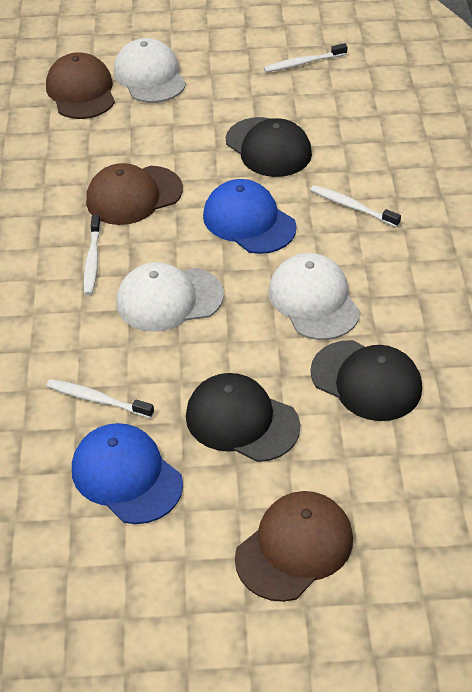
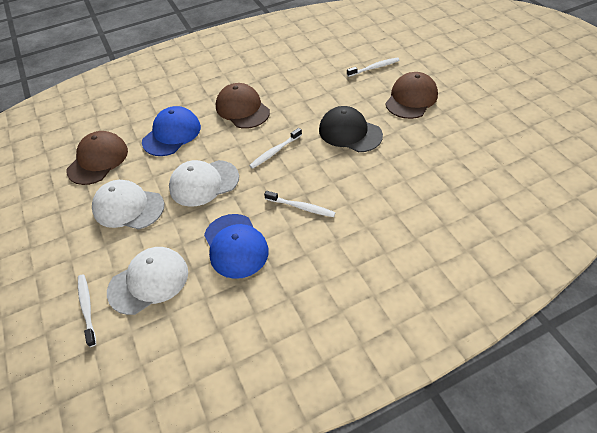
black cap: [186,373,300,462] [226,117,312,177] [310,340,422,421] = 3 -> [319,106,383,152] = 1

